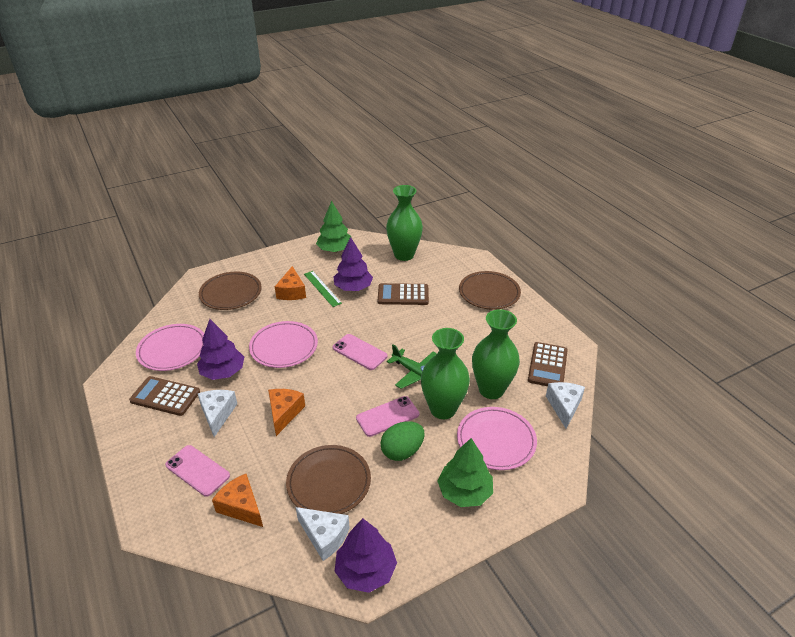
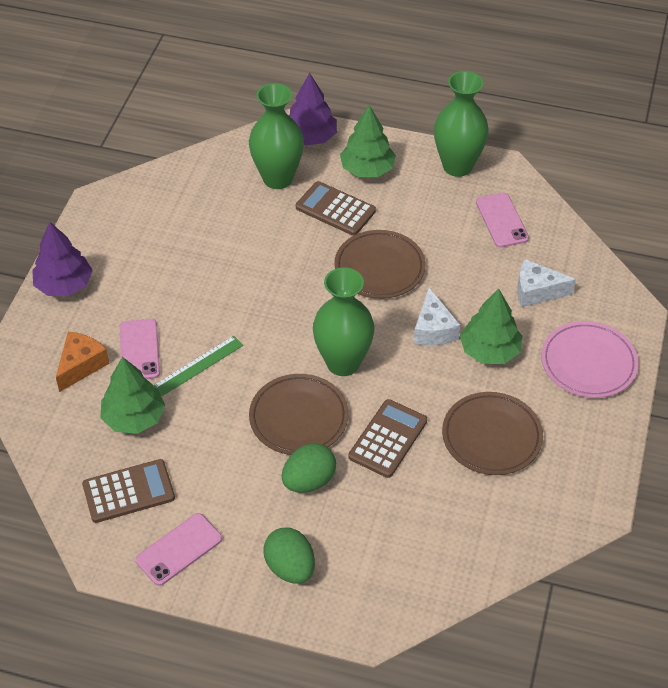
green egg: [380,421,425,461] = 1 -> [264,527,315,584] [282,443,336,493] = 2
green plane: [387,345,437,389] = 1 -> none = 0
green tree: [316,201,352,252] [437,438,493,507] = 2 -> [101,357,165,434] [340,105,396,177] [460,289,522,364] = 3
orange cheese: [212,474,263,527] [268,389,305,436] [275,266,306,300] = 3 -> [56,332,109,392] = 1
pink plate: [136,324,204,371] [249,321,318,368] [457,407,537,470] = 3 -> [541,321,639,398] = 1
purple tree: [197,319,244,380] [334,237,373,291] [335,518,397,593] = 3 -> [32,222,93,296] [289,73,337,146] = 2
white cheese: [198,390,237,437] [296,507,350,561] [546,382,585,429] = 3 -> [414,288,460,346] [517,259,576,307] = 2

